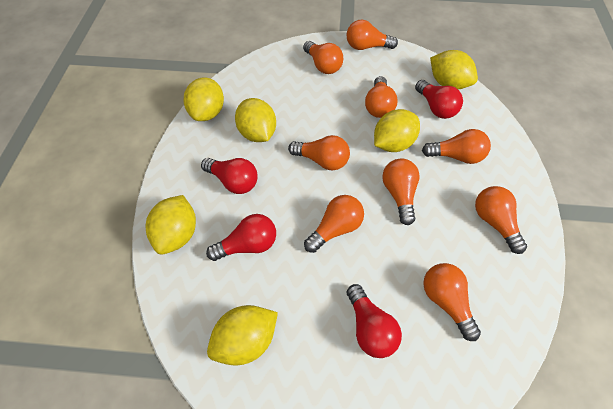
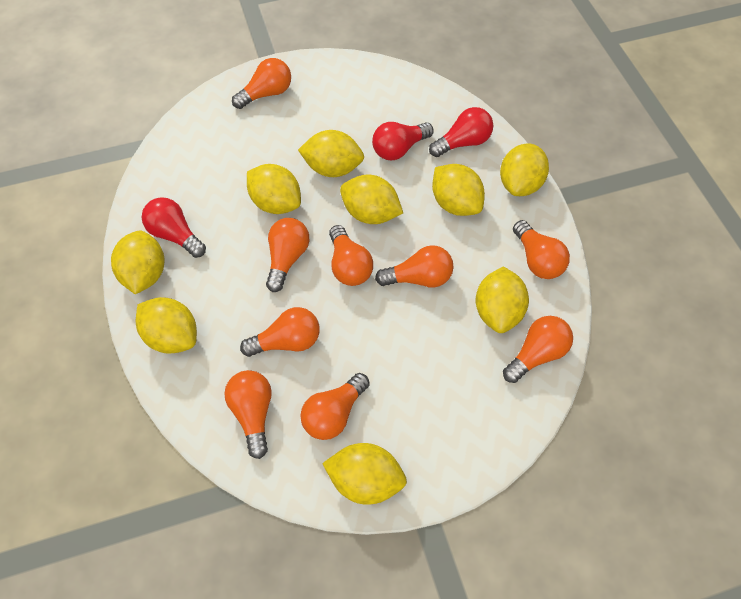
red light bulb: [201,158,257,194] [206,214,276,261] [347,284,402,358] [415,80,463,119] = 4 -> [142,197,206,258] [372,122,434,160] [429,107,493,157] = 3
yellow lemon: [146,195,196,255] [184,78,224,121] [207,305,278,366] [235,98,276,142] [374,109,420,152] [430,50,478,89] = 6 -> [111,230,164,294] [136,297,197,354] [247,164,301,214] [298,130,364,177] [322,443,407,505] [340,175,403,224] [432,164,485,216] [476,266,529,333] [500,144,549,196] = 9

